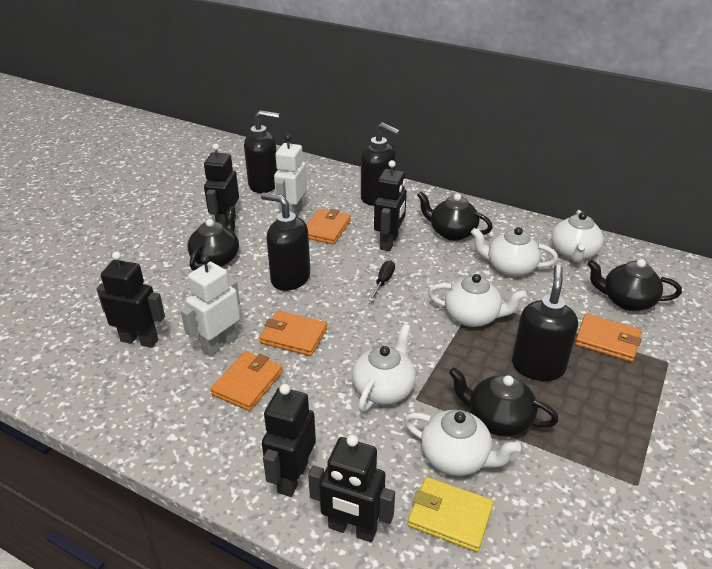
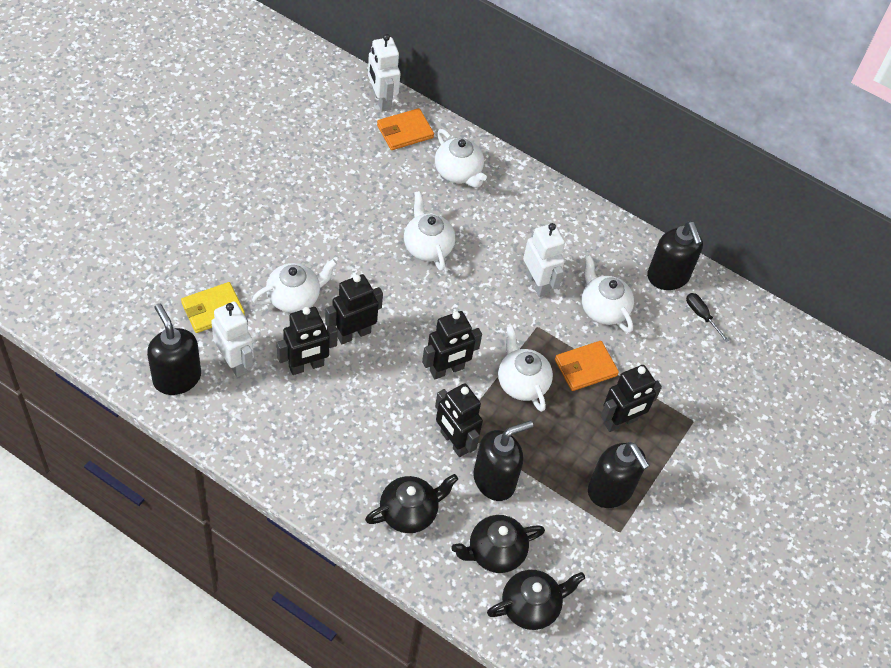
black teapot: [188,206,239,270] [417,191,493,241] [449,367,559,437] [587,259,682,311] = 4 -> [365,474,458,533] [451,515,545,573] [487,570,585,630] = 3
orange wallet: [211,351,283,411] [259,311,327,356] [307,209,351,245] [575,314,641,362] = 4 -> [377,108,434,150] [555,341,619,391] = 2
white robot: [181,255,240,357] [274,134,307,216] = 2 -> [211,301,254,377] [368,34,401,112] [523,223,565,297] = 3

